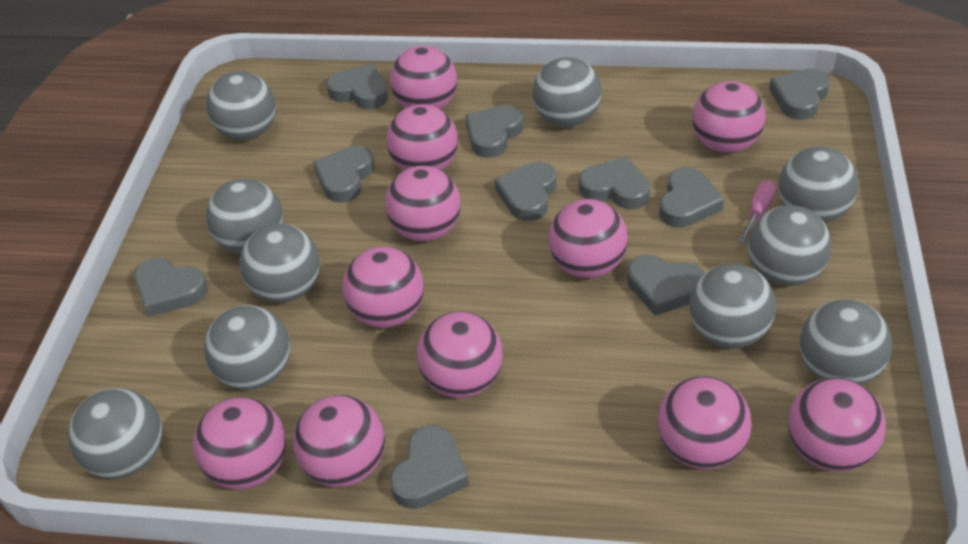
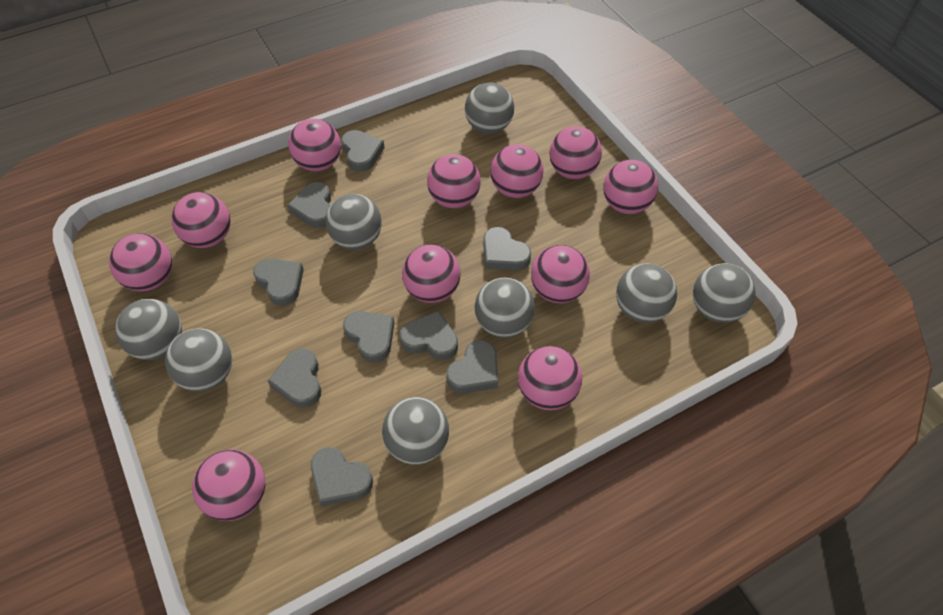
grey ball: [68,388,162,479] [204,305,290,390] [206,71,275,140] [206,179,283,254] [239,224,320,303] [533,57,602,127] [689,264,776,348] [748,205,832,286] [778,147,859,223] [800,299,892,385] = 10 -> [115,299,182,360] [165,328,232,392] [325,194,382,250] [382,397,449,465] [465,82,514,134] [475,278,535,338] [616,263,677,323] [693,263,756,323] = 8
grey heart: [134,258,208,317] [313,146,375,202] [326,64,388,110] [390,425,469,509] [465,105,524,158] [495,162,556,221] [579,156,650,209] [627,255,705,316] [659,167,724,228] [769,68,830,120] = 10 -> [253,258,304,306] [268,349,322,408] [287,182,331,228] [311,447,373,507] [341,130,385,172] [343,311,394,363] [400,311,458,360] [446,340,498,393] [483,227,531,271] = 9
pink screwdriver: [739,180,776,243] = 1 -> none = 0

